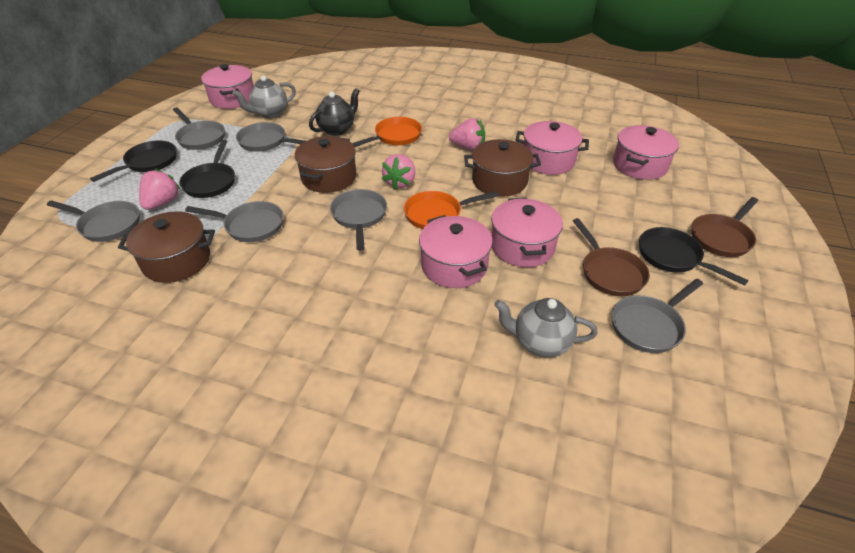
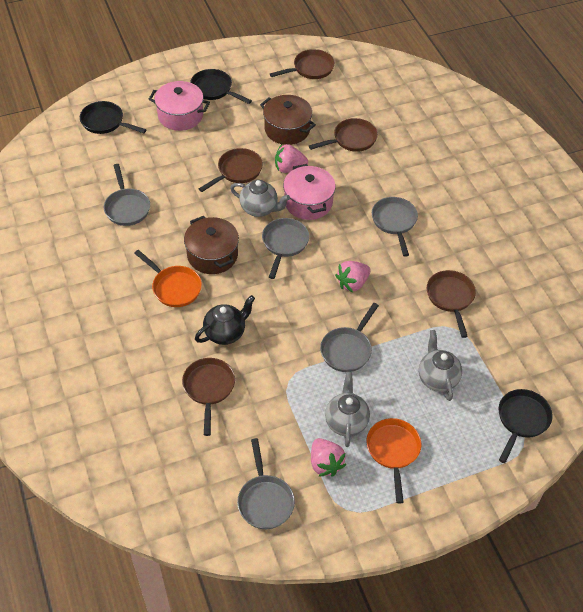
brown pan: [573,218,650,296] [691,197,758,257] = 2 -> [182,358,235,436] [199,148,263,192] [270,49,335,79] [309,118,378,152] [427,270,476,338] = 5
brown pot: [118,211,215,283] [295,136,357,193] [464,139,541,197] = 3 -> [184,216,239,274] [260,95,316,145] = 2
grey pan: [47,200,140,242] [173,108,225,150] [185,201,283,242] [236,122,306,152] [330,189,387,251] [612,279,703,353] = 6 -> [104,164,150,226] [237,438,295,529] [262,218,309,279] [320,303,379,372] [372,197,418,257] = 5
grey teapot: [232,76,296,118] [494,298,598,357] = 2 -> [230,180,290,217] [325,372,370,447] [419,330,462,401] = 3
pink pot: [201,64,254,109] [419,215,493,288] [491,198,563,267] [515,121,589,175] [613,125,679,180] = 5 -> [149,81,210,131] [283,164,336,220] = 2

